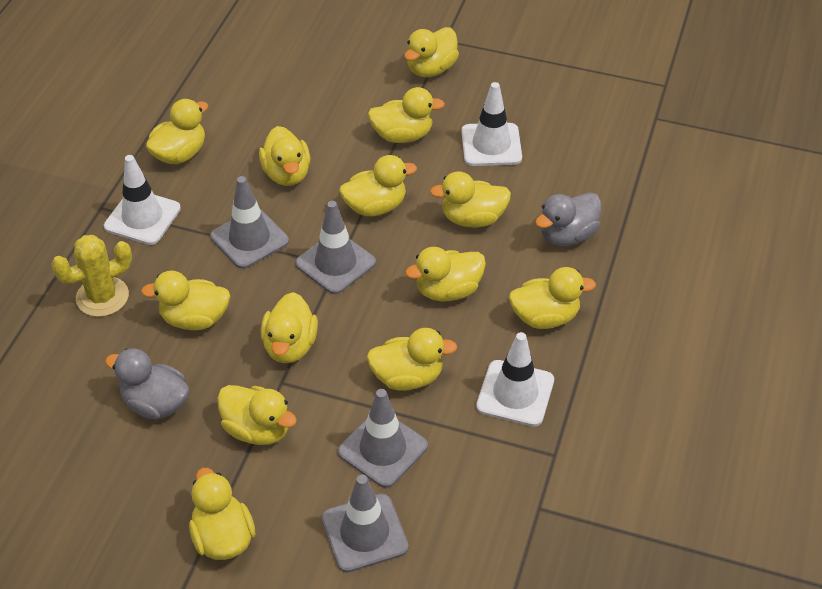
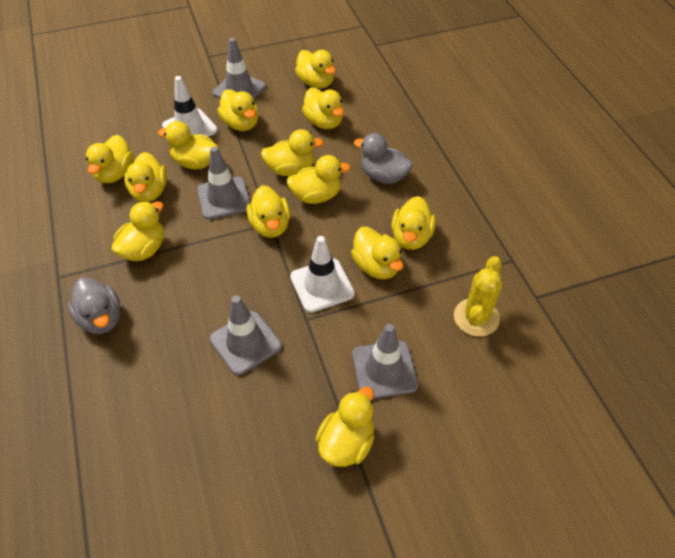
white traffic cone: [104,155,181,245] [462,82,522,166] [476,332,554,427] = 3 -> [162,76,218,137] [290,236,355,313] = 2

